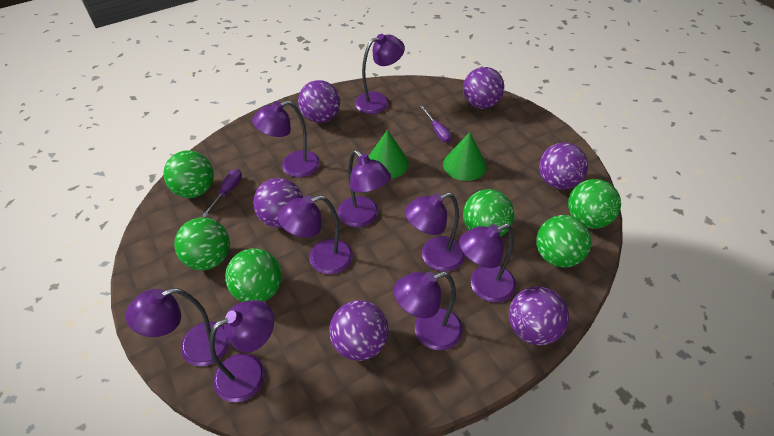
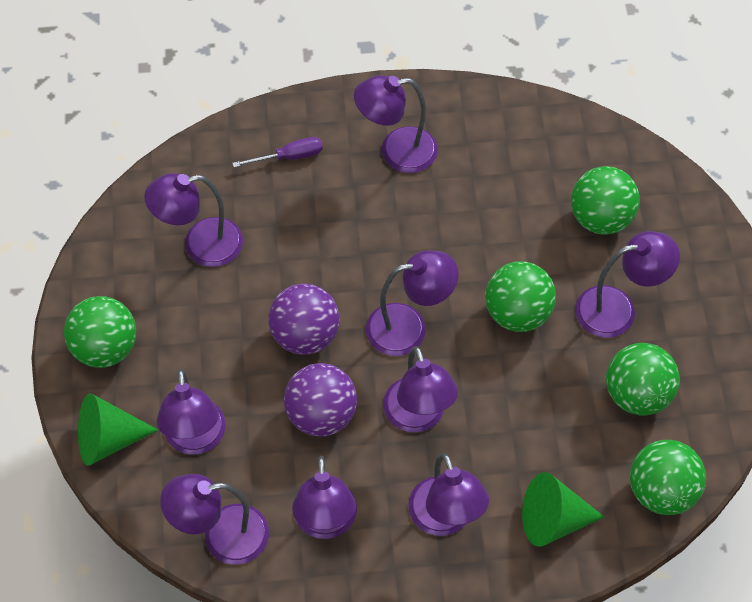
green ball: [164,150,214,198] [174,217,230,270] [225,248,282,302] [463,189,514,237] [536,215,591,267] [568,179,621,229] = 6 -> [64,296,136,368] [485,261,556,332] [571,166,640,235] [606,343,680,415] [630,440,706,515] = 5
purple ball: [253,178,303,228] [298,80,340,123] [329,300,389,361] [463,67,504,109] [509,286,569,345] [539,143,588,190] = 6 -> [268,284,340,355] [284,363,357,437] = 2
purple screwdriver: [202,169,242,217] [420,105,452,143] = 2 -> [232,137,322,168] = 1

